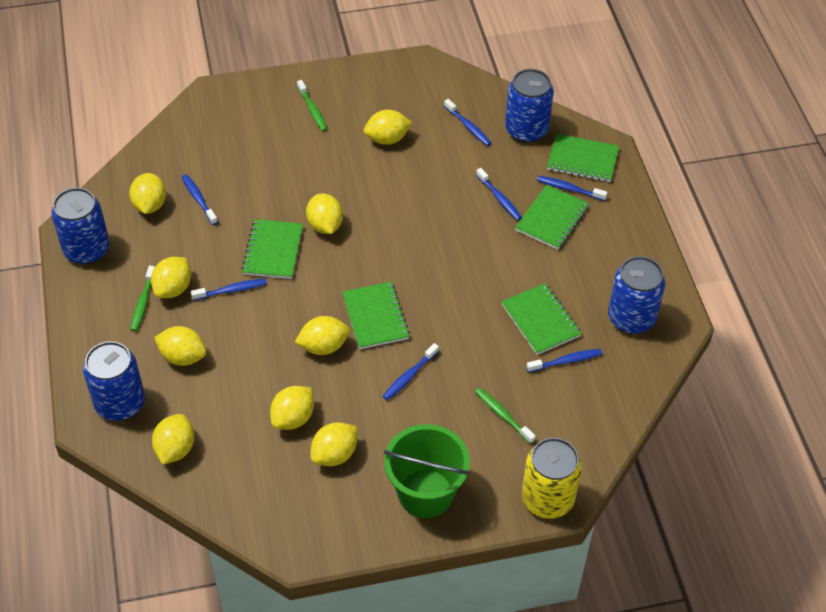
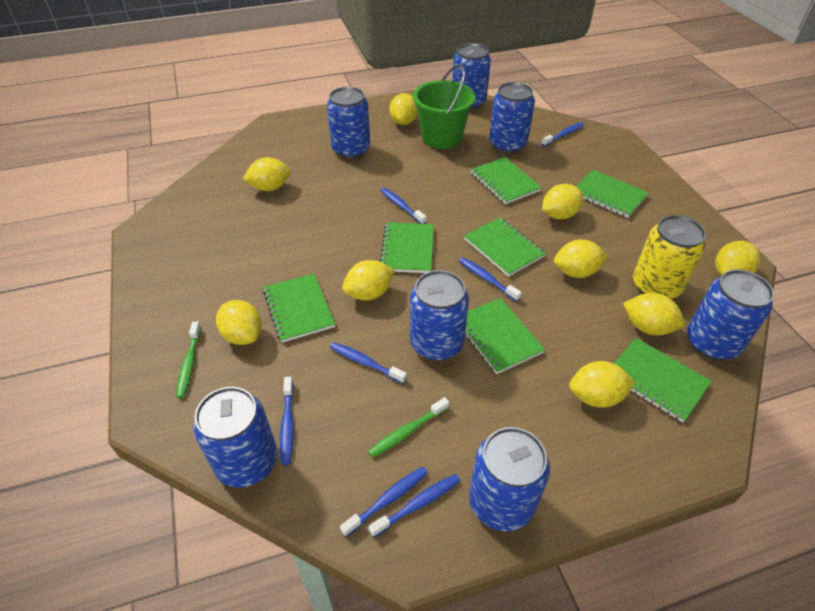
blue can: [51,188,110,264] [83,341,145,421] [505,69,554,143] [608,256,666,334] = 4 -> [193,387,278,488] [327,87,370,158] [410,270,469,361] [452,43,491,109] [469,427,550,532] [489,82,535,153] [687,269,774,360] = 7
green notebook: [242,219,303,279] [342,282,410,349] [501,283,582,355] [515,184,589,250] [547,134,619,182] = 5 -> [263,274,335,343] [380,222,434,273] [464,218,546,277] [465,298,545,374] [471,157,542,204] [576,170,649,218] [614,338,712,422] = 7
green toothbrush: [130,265,155,332] [297,80,327,131] [475,388,536,444] = 3 -> [176,322,201,398] [368,397,449,458] = 2

